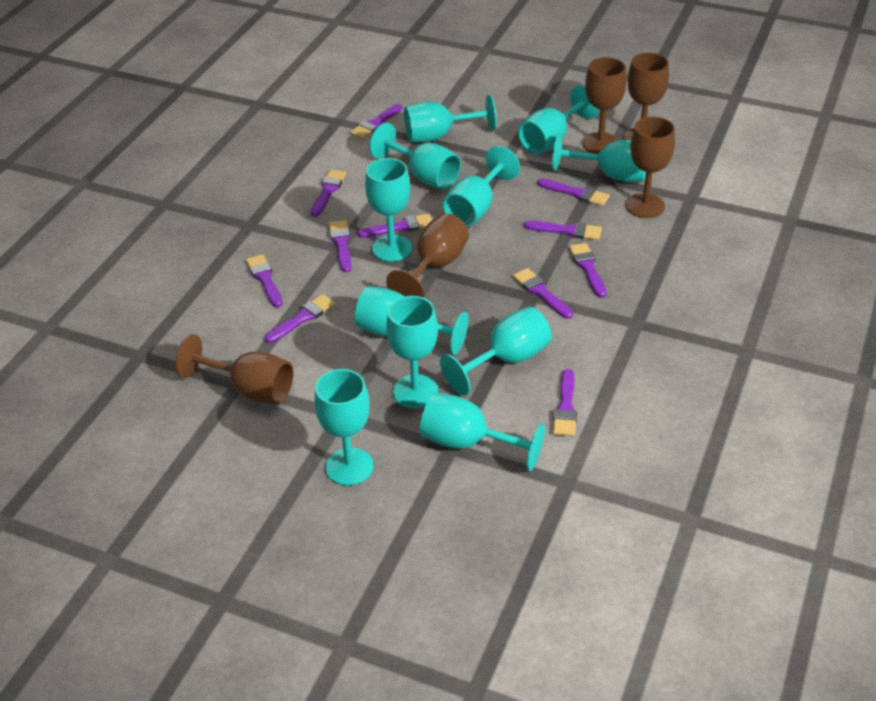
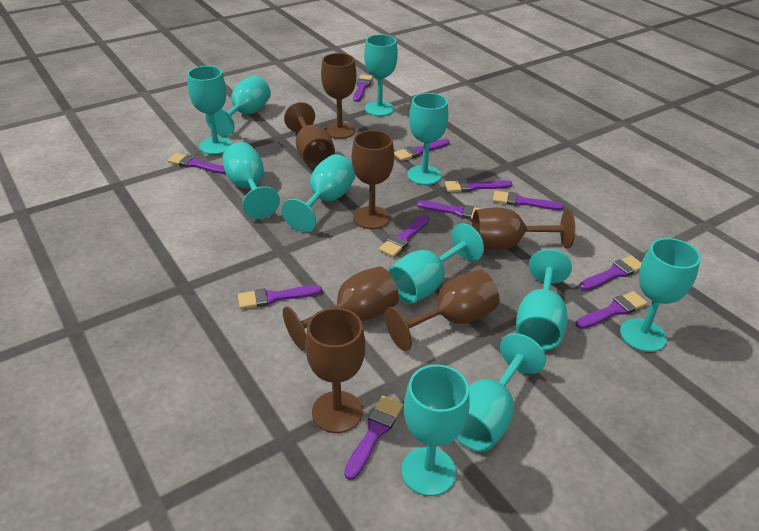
brown goblet: [175,334,294,405] [386,213,469,298] [582,57,626,154] [623,53,669,140] [626,117,675,218] = 5 -> [283,266,399,350] [284,102,335,168] [305,308,365,433] [321,53,357,139] [352,130,394,229] [385,270,499,351] [472,207,575,250] = 7

